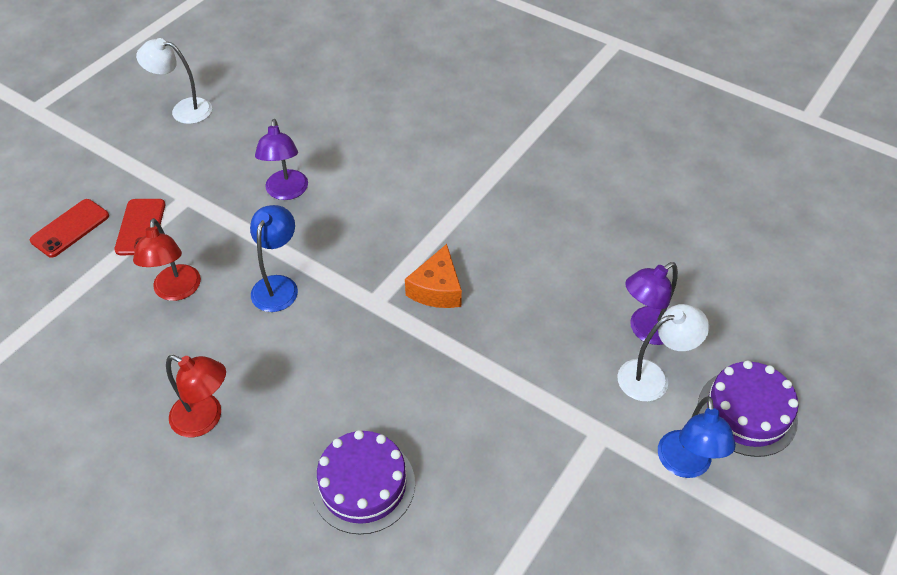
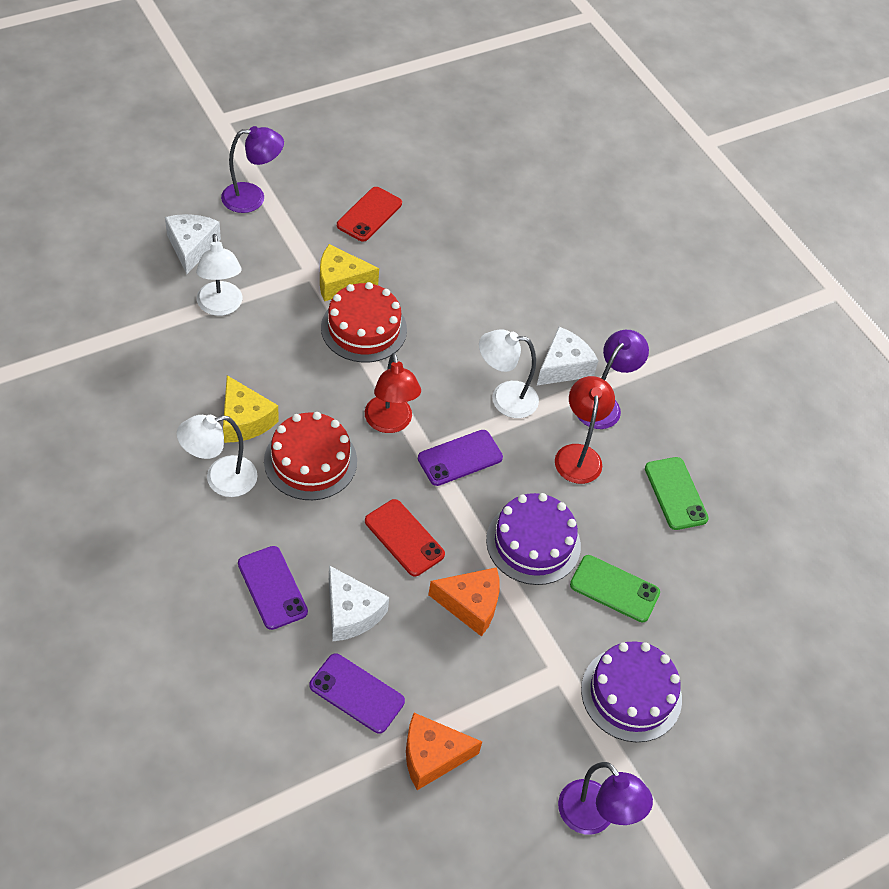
blue lamp: [250,205,298,312] [658,396,736,478] = 2 -> none = 0
green phone: none = 0 -> [570,555,660,622] [645,457,709,530] = 2
orange cheese: [405,244,462,308] = 1 -> [406,713,482,790] [428,567,500,637] = 2
purple lamp: [255,119,308,200] [625,262,678,345] = 2 -> [221,126,284,213] [558,762,653,835] [577,330,649,429] = 3
purple phone: none = 0 -> [238,546,308,630] [309,653,405,734] [418,430,503,486] = 3
red cake: none = 0 -> [264,412,357,500] [321,282,407,363] = 2
white cheese: none = 0 -> [165,214,221,274] [329,565,389,641] [537,327,598,385] = 3
white lamp: [136,38,212,124] [617,304,709,402] = 2 -> [177,415,258,497] [196,234,242,316] [479,329,539,418] = 3
yellow cheese: none = 0 -> [223,375,279,443] [320,244,379,301] = 2

